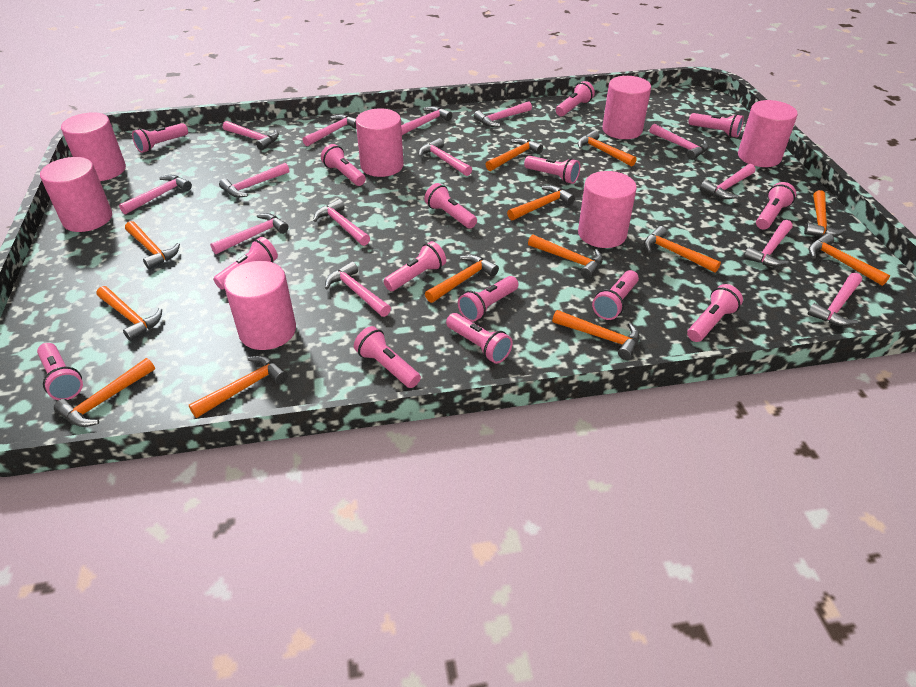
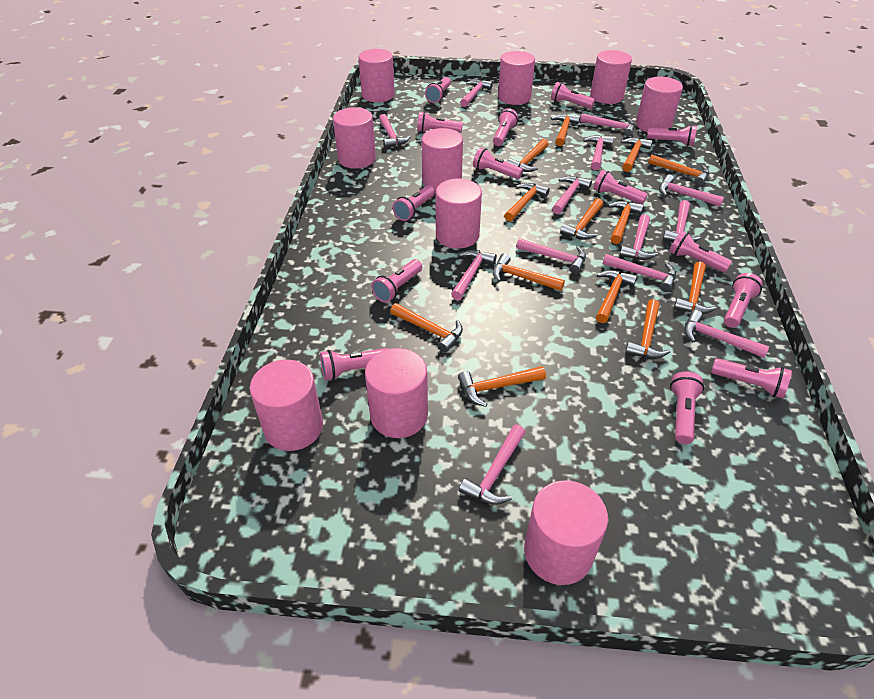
pink cylinder: [40,157,112,232] [61,112,126,181] [224,261,296,350] [356,108,404,177] [578,171,637,248] [602,76,651,139] [738,100,798,167] = 7 -> [250,360,323,451] [333,107,376,169] [358,49,395,102] [365,348,428,438] [421,128,463,191] [436,179,482,249] [498,51,535,105] [524,480,608,585] [590,50,632,104] [636,77,683,132] = 10
pink flashlight: [37,343,83,400] [132,123,188,153] [213,237,278,289] [321,144,366,186] [354,326,421,388] [383,241,446,291] [424,183,477,229] [446,313,513,364] [458,276,519,322] [524,156,580,184] [556,81,595,116] [592,270,639,320] [687,284,743,342] [689,113,744,137] [756,182,796,230] = 15 -> [320,348,388,380] [371,259,422,303] [393,185,435,221] [417,111,463,133] [425,77,451,103] [473,147,523,179] [493,108,518,146] [551,82,595,109] [593,170,648,204] [647,125,697,147] [669,231,732,273] [670,371,704,444] [711,358,792,398] [724,273,763,328] = 14
pink hammer: [119,175,192,215] [210,213,289,254] [219,163,289,197] [223,121,279,150] [303,114,356,146] [313,199,370,246] [325,262,391,317] [401,106,452,135] [419,138,472,176] [474,101,532,127] [650,124,709,160] [700,164,756,199] [744,220,793,267] [808,273,862,326] = 14 -> [379,114,411,148] [451,250,497,300] [459,425,526,505] [460,80,493,107] [516,238,586,274] [552,176,592,214] [580,113,635,137] [583,135,614,170] [603,254,676,292] [619,214,658,260] [659,174,724,207] [663,200,701,242] [684,310,769,358] = 13

